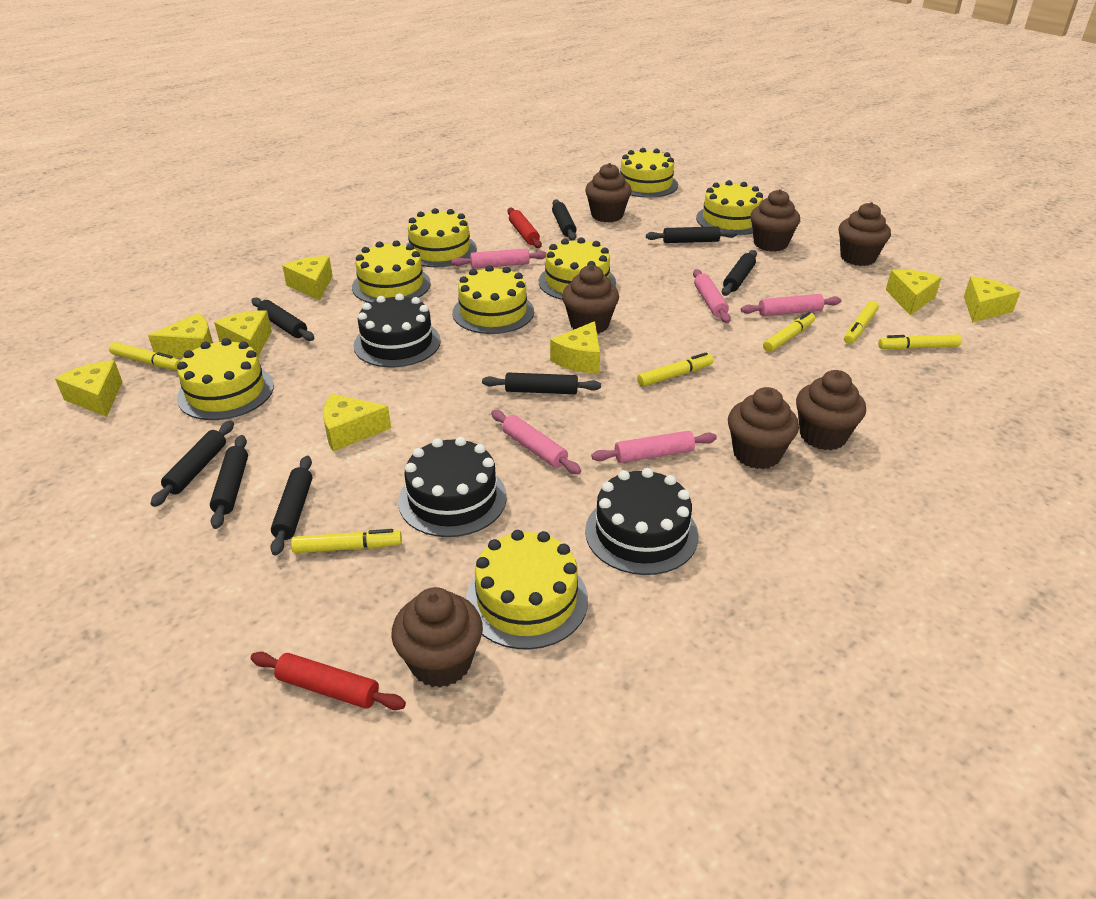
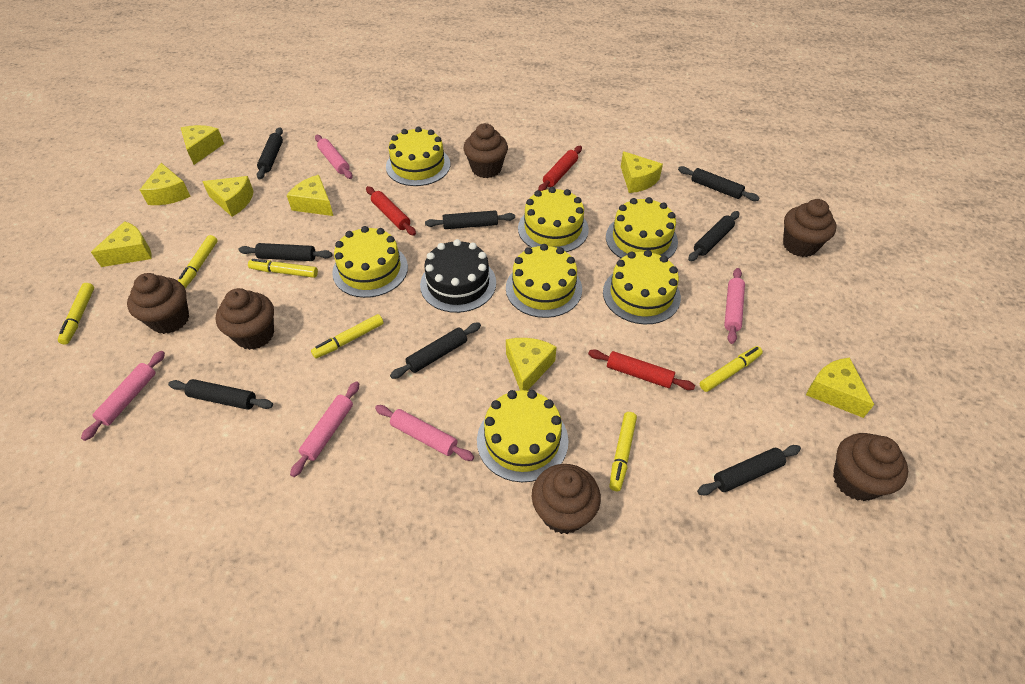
black cake: [354,294,441,367] [398,437,507,537] [585,468,698,575] = 3 -> [420,239,496,313] = 1
brown cupcake: [391,587,483,688] [562,265,619,334] [585,163,632,222] [728,387,799,469] [750,189,800,252] [796,370,866,450] [838,202,891,266] = 7 -> [127,273,189,334] [216,288,274,350] [463,123,508,178] [532,464,601,534] [783,199,836,257] [833,433,908,501] = 6
red rolling pin: [251,652,406,710] [507,208,542,248] = 2 -> [366,186,416,236] [538,146,582,191] [588,349,695,390] = 3
yellow cake: [177,338,274,420] [352,241,431,303] [406,208,477,267] [452,265,534,334] [466,530,588,650] [539,237,616,300] [620,148,678,198] [696,180,763,235] = 8 -> [332,226,408,298] [386,127,450,186] [477,390,569,482] [506,244,582,318] [518,187,589,252] [603,250,681,324] [606,197,678,259] = 7

